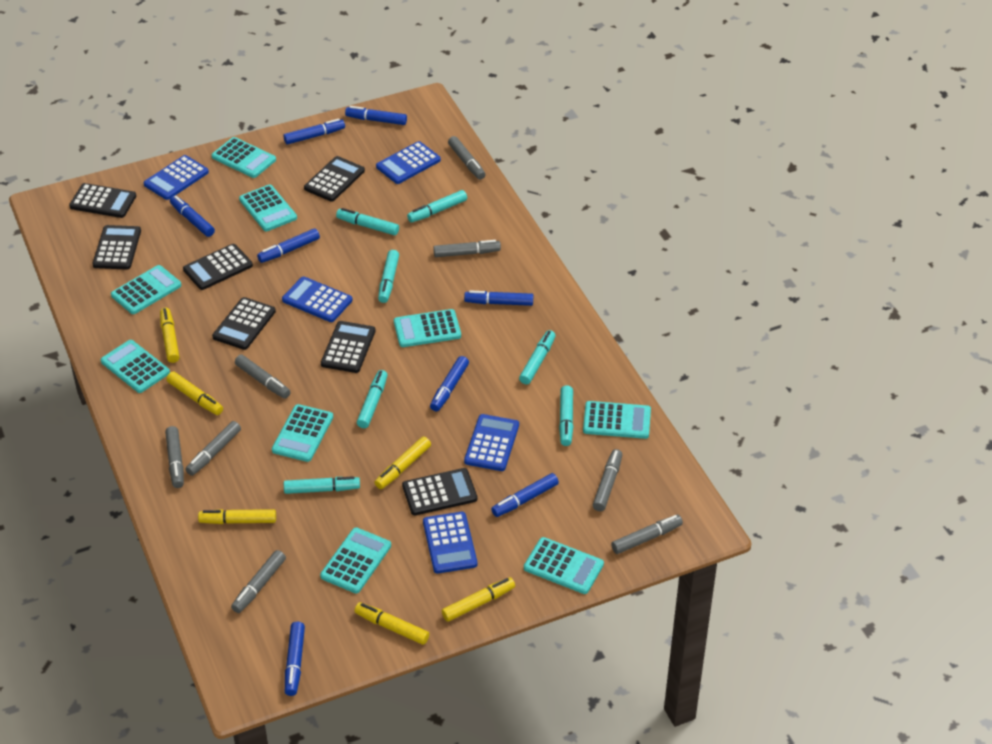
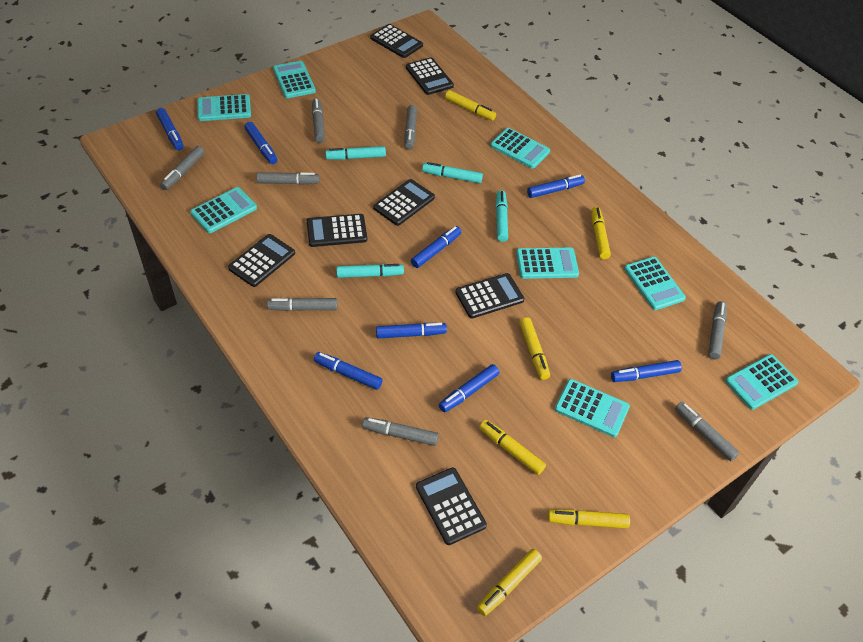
blue calculator: [143,155,209,200] [282,276,353,322] [376,141,441,184] [423,512,477,574] [464,414,519,471] = 5 -> none = 0
turquoise calculator: [101,340,170,393] [111,265,181,314] [212,137,276,178] [239,185,297,231] [272,404,333,462] [320,527,391,593] [394,309,461,347] [524,537,604,594] [583,401,651,439] = 9 -> [190,187,257,233] [197,94,251,121] [273,61,316,98] [490,128,550,169] [516,247,579,279] [555,379,630,437] [624,257,686,310] [725,354,799,410] = 8
turquoise marker: [284,476,360,494] [336,208,399,235] [357,370,388,428] [378,250,399,303] [407,190,467,223] [519,330,556,384] [559,385,573,446] = 7 -> [325,146,386,160] [336,264,404,278] [422,162,483,183] [495,190,508,242] = 4

